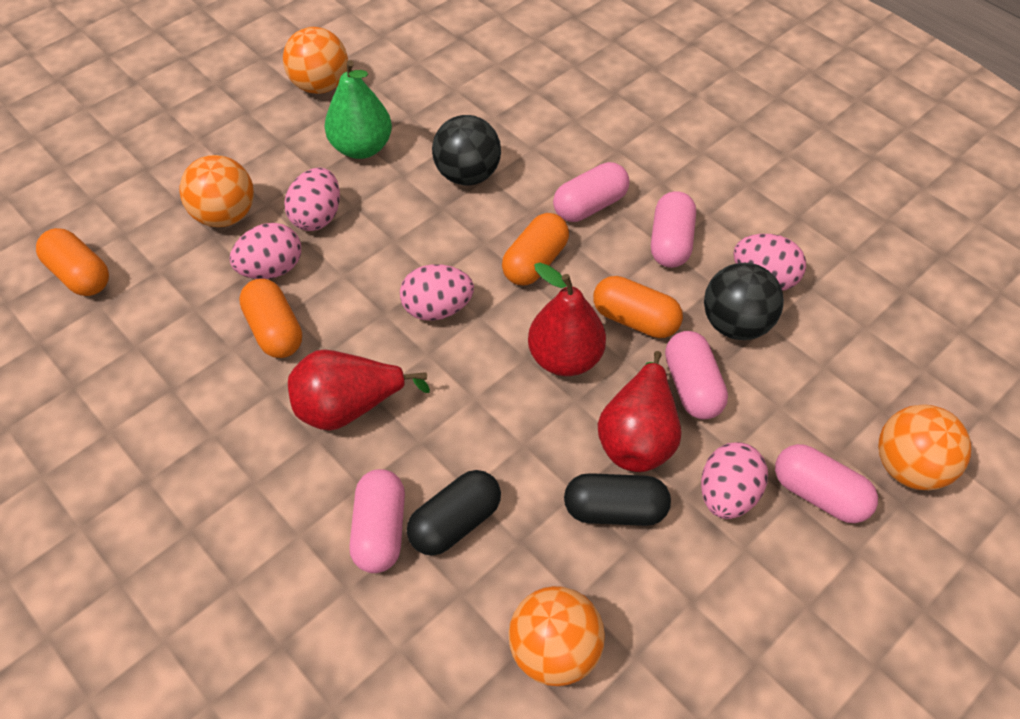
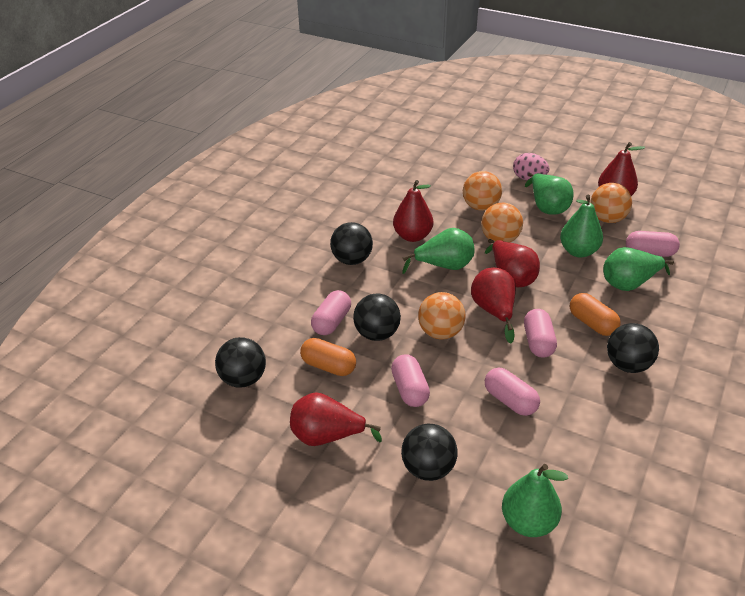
black ball: [432,115,501,185] [704,263,784,340] = 2 -> [215,337,266,388] [330,222,373,265] [353,294,401,341] [401,424,458,481] [607,323,659,373] = 5
black capsule: [407,470,501,555] [564,473,671,526] = 2 -> none = 0
green pear: [325,60,392,159] = 1 -> [402,228,474,274] [502,464,568,537] [525,173,573,215] [560,195,603,257] [603,247,674,291] = 5
orange capsule: [36,228,109,296] [239,279,302,358] [502,213,569,286] [593,276,683,338] = 4 -> [300,338,356,376] [570,293,621,336] = 2
pink egg: [229,223,301,279] [284,167,340,231] [400,264,474,321] [701,442,768,519] [733,234,806,291] = 5 -> [513,153,549,181] = 1
red pear: [288,349,430,431] [528,263,606,376] [598,351,681,472] = 3 -> [290,392,382,446] [393,180,433,242] [471,268,516,343] [485,239,540,287] [598,142,645,196] = 5

